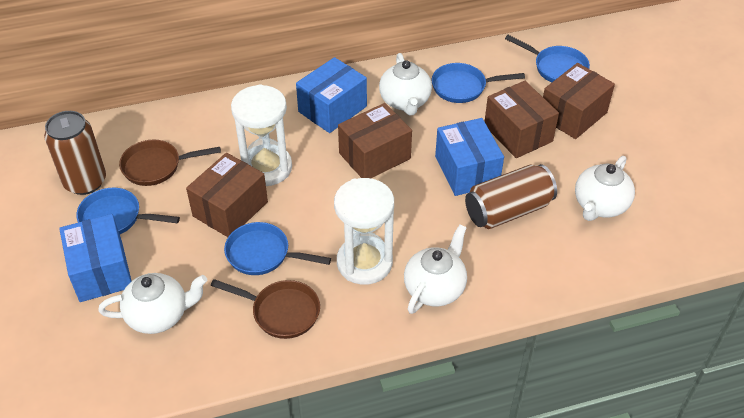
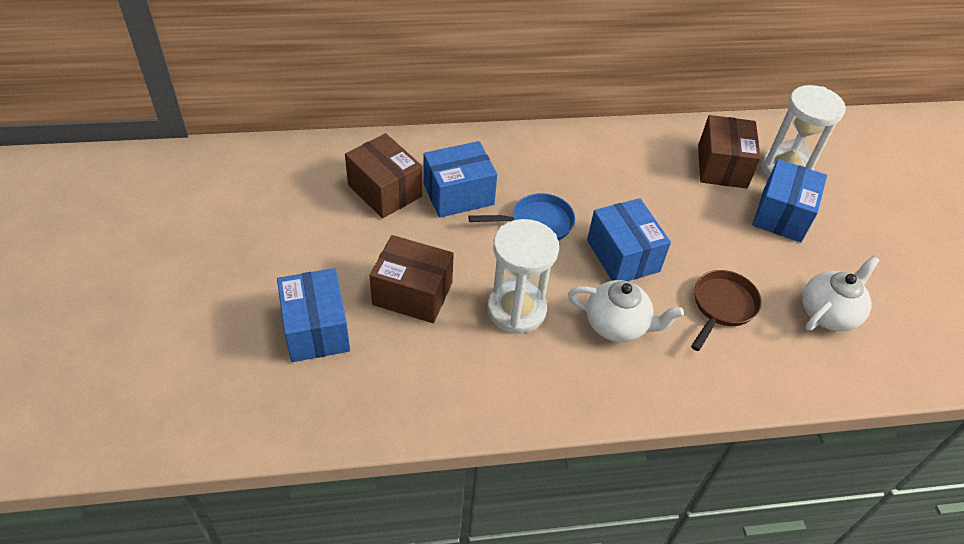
blue box: [59,214,132,302] [296,57,367,133] [435,118,504,196] = 3 -> [277,268,350,362] [423,141,497,218] [587,198,671,281] [752,159,827,242] = 4
blue pan: [76,188,180,234] [224,222,331,275] [432,63,525,103] [505,35,590,82] = 4 -> [468,193,575,241] = 1
brown box: [186,153,268,237] [338,103,412,178] [484,81,559,158] [543,63,615,139] = 4 -> [345,133,422,218] [370,235,454,323] [698,115,761,189] = 3
brown can: [44,111,106,195] [465,164,557,229] = 2 -> none = 0
brown pan: [119,140,221,186] [211,279,320,339] = 2 -> [691,270,762,351] = 1
white teapot: [98,273,208,334] [379,53,432,115] [404,224,467,314] [575,156,635,221] = 4 -> [568,280,684,342] [802,256,880,331] = 2

